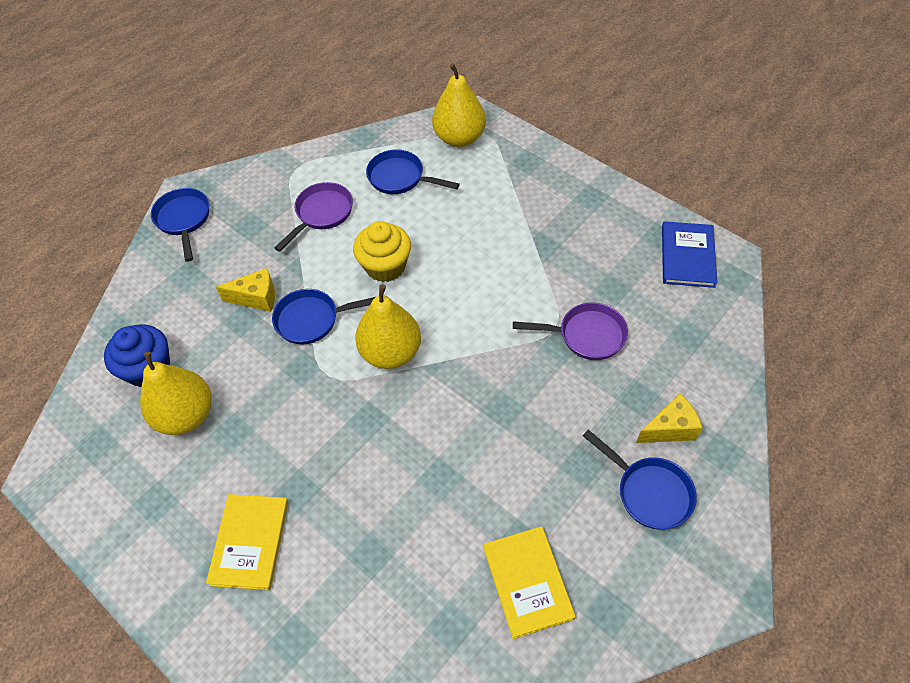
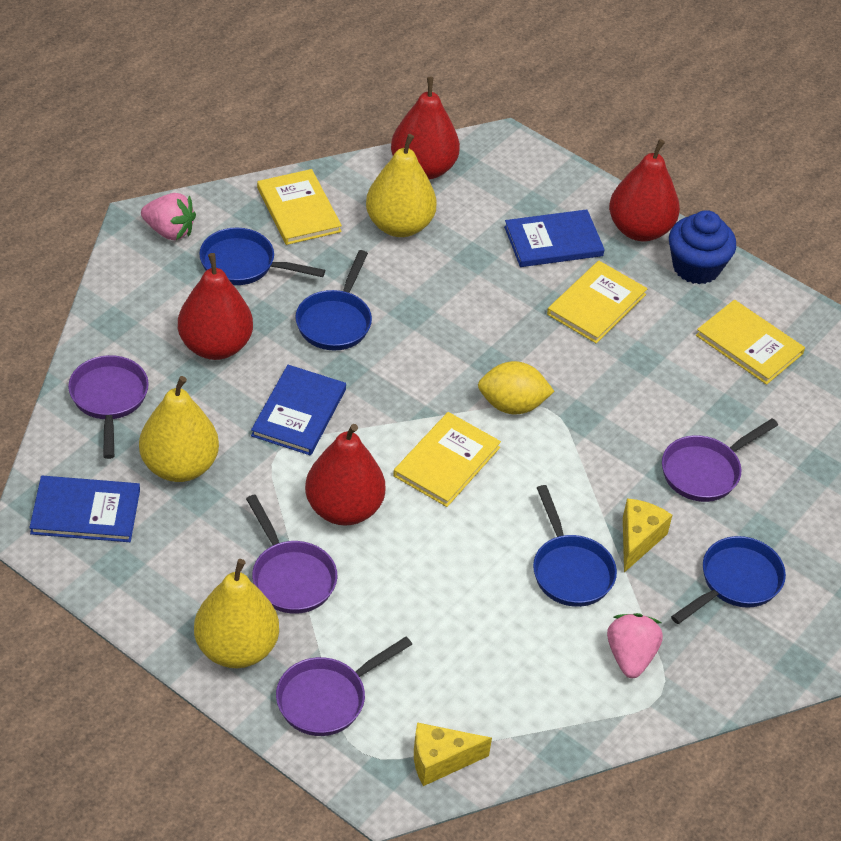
blue book: [662,221,717,288] = 1 -> [29,476,140,542] [251,365,346,456] [504,209,605,267] = 3
pink strawberry: none = 0 -> [141,193,196,240] [607,613,663,678] = 2
purple pan: [274,182,353,252] [513,302,628,360] = 2 -> [68,355,149,459] [246,495,337,614] [276,636,412,736] [662,418,778,502] = 4
red pear: none = 0 -> [178,253,253,360] [305,424,385,526] [391,77,460,180] [609,139,680,241] = 4
yellow book: [206,494,288,590] [483,526,576,639] = 2 -> [257,169,342,245] [393,412,501,507] [547,261,648,344] [696,300,805,385] = 4
yellow cupcake: [353,221,411,282] = 1 -> none = 0
yellow lemon: none = 0 -> [478,361,555,414] = 1

